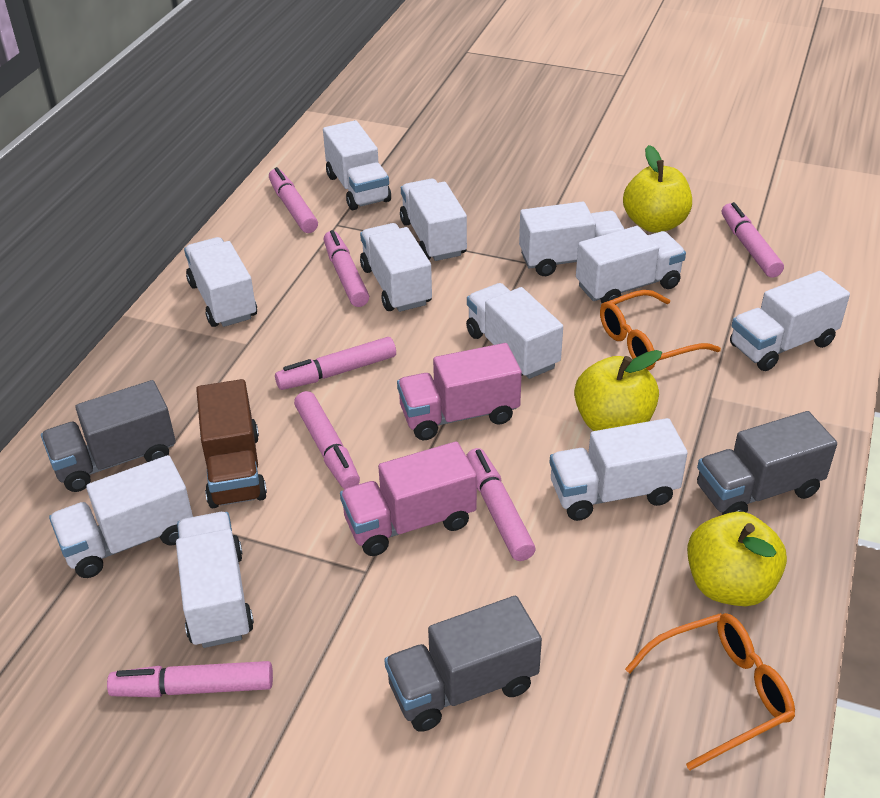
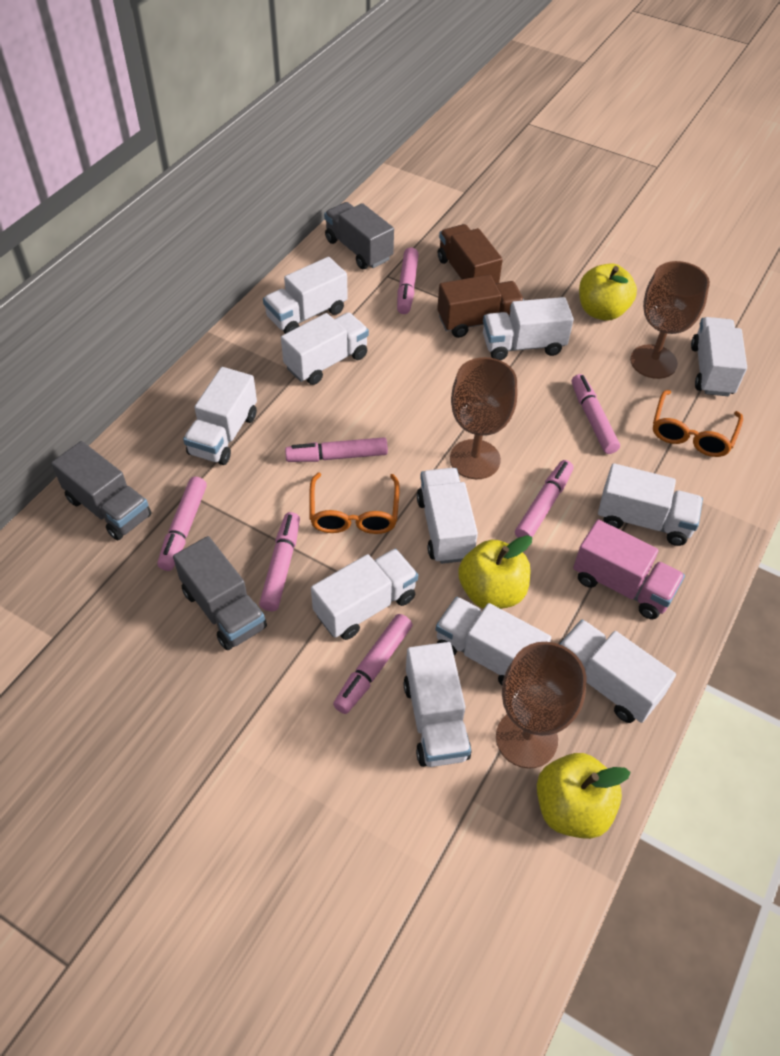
brown goblet: none = 0 -> [450,357,517,479] [496,642,587,769] [630,261,710,379] = 3
brown truck: [196,379,267,508] = 1 -> [437,275,524,338] [438,224,503,284] = 2
pink truck: [340,441,477,556] [397,343,522,440] = 2 -> [573,520,685,619] = 1

